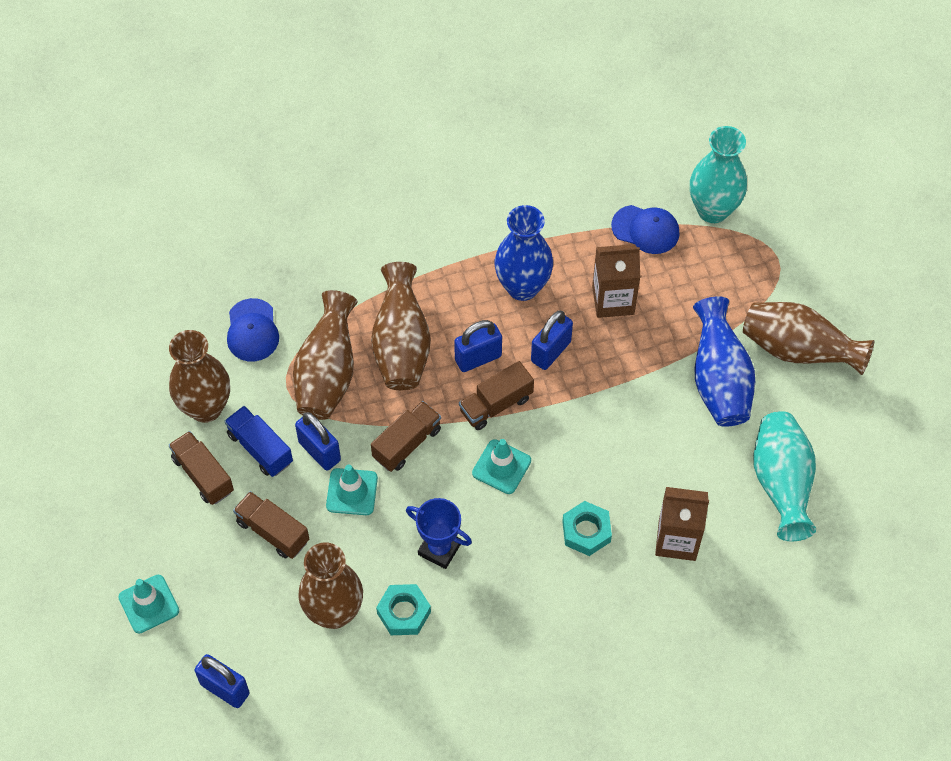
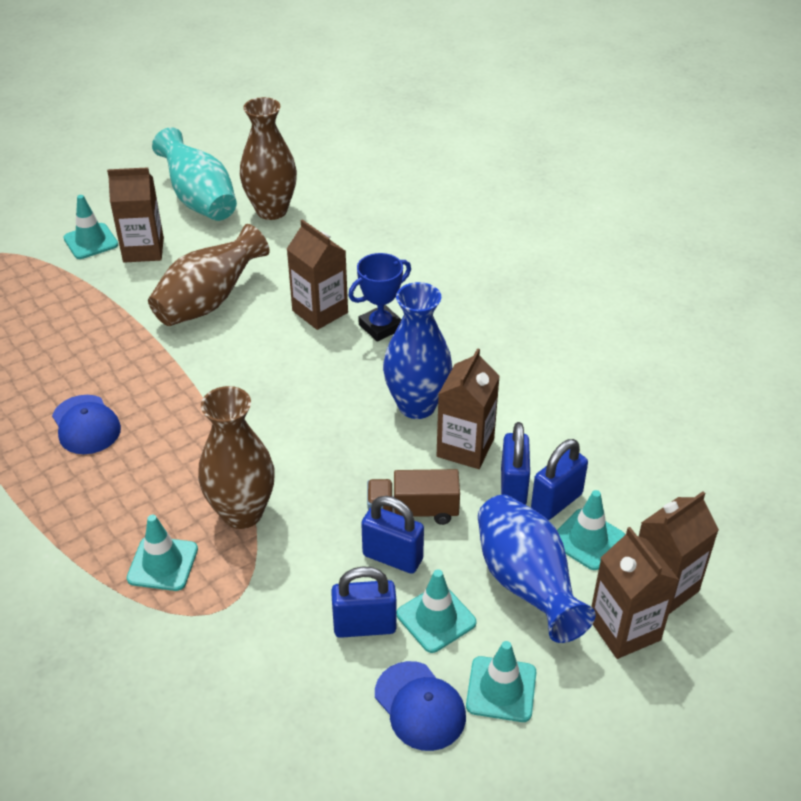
blue truck: [224,406,293,477] = 1 -> none = 0
brown carton: [592,244,640,318] [655,487,709,561] = 2 -> [107,167,164,263] [287,219,348,330] [437,348,500,469] [591,527,679,659] [639,491,719,614] = 5
brown truck: [169,431,234,505] [233,491,309,559] [371,401,441,472] [459,361,534,430] = 4 -> [367,469,460,525] = 1
brown vase: [169,330,230,423] [293,290,358,420] [298,542,363,629] [371,262,431,390] [743,302,874,375] = 5 -> [148,224,270,326] [198,386,275,529] [240,97,297,220] = 3
turquoise nut: [376,584,431,635] [562,501,612,556] = 2 -> none = 0
turquoise traffic cone: [118,575,179,633] [326,464,378,515] [472,439,531,494] = 3 -> [64,195,118,259] [127,515,198,591] [397,569,476,653] [466,641,536,722] [557,490,625,570] = 5
turquoise vase: [690,126,747,223] [753,411,816,541] = 2 -> [152,127,237,221] = 1

